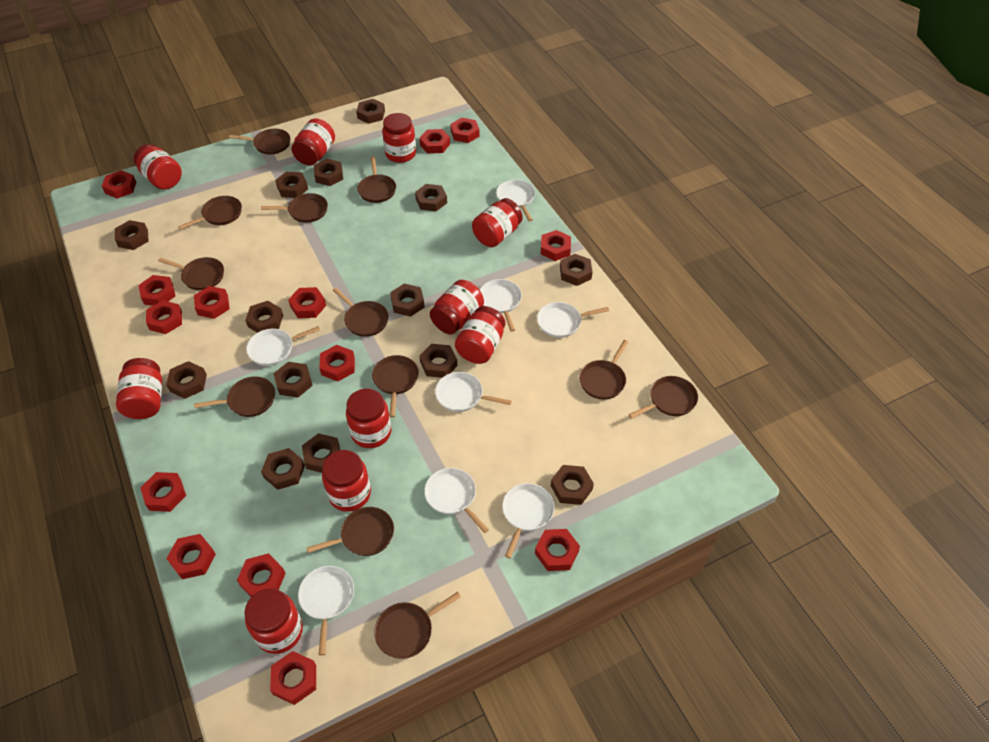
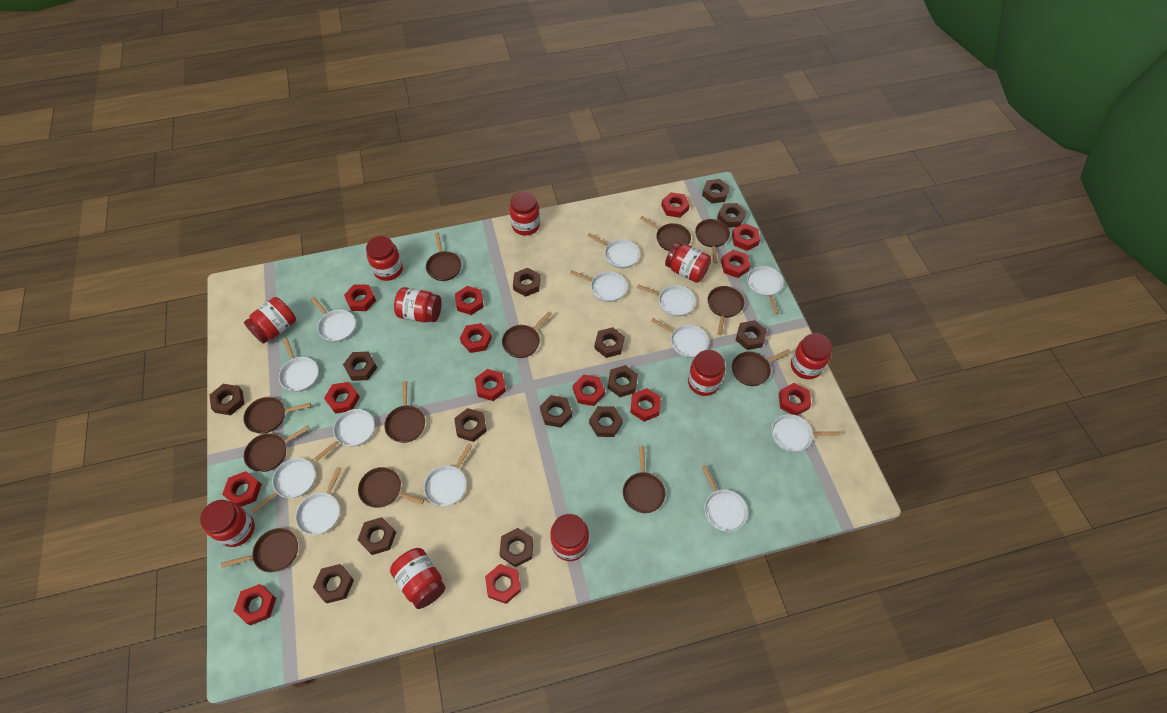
white pan: [246,326,320,366] [298,566,354,656] [424,468,489,533] [435,372,512,412] [480,279,522,332] [496,180,535,221] [502,483,555,558] [537,302,609,338] = 8 -> [251,458,315,514] [279,338,319,392] [295,467,342,535] [311,297,356,342] [315,409,375,461] [424,444,473,506] [570,270,627,302] [587,233,640,269] [637,284,696,317] [651,318,709,358] [702,465,748,532] [747,266,784,314] [772,414,841,452] = 13

